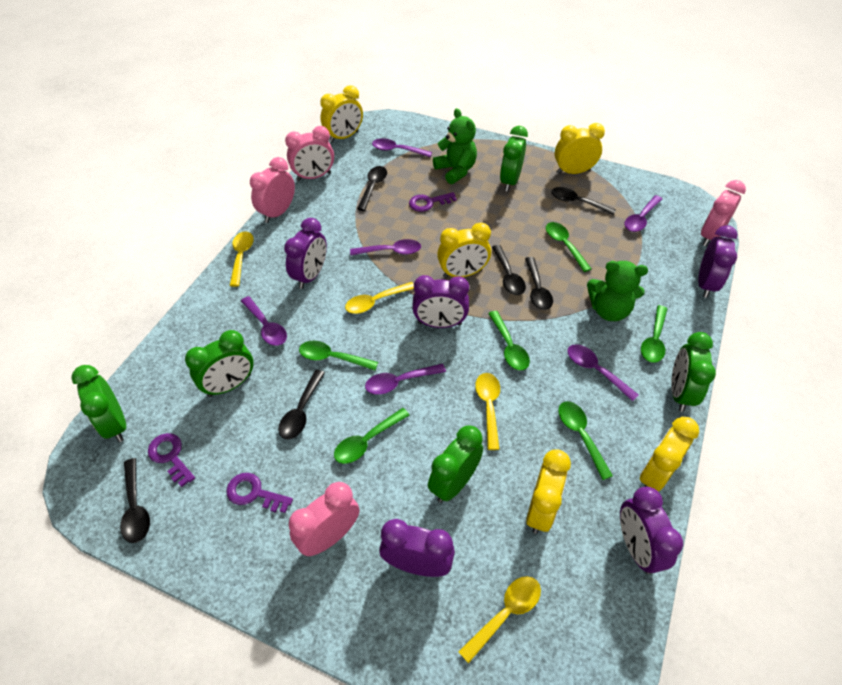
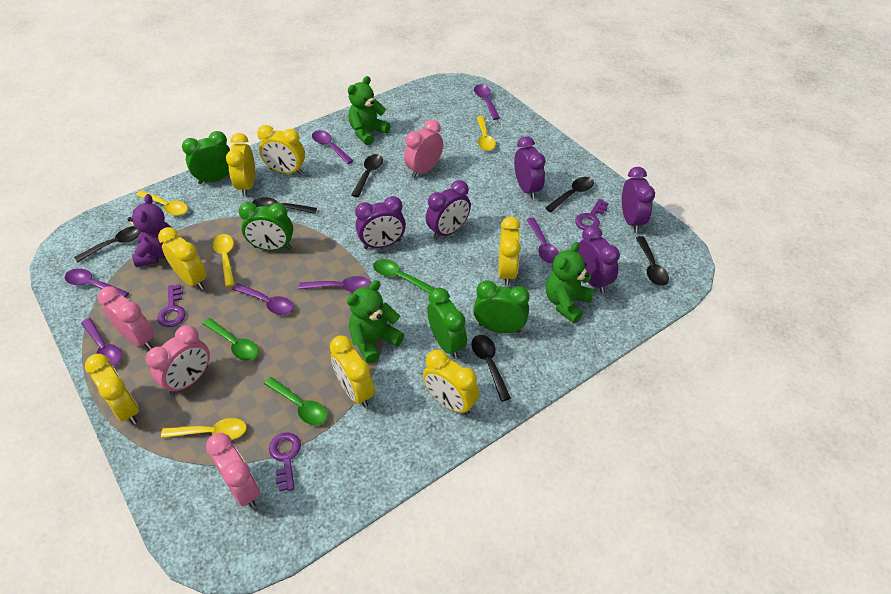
green clock: [71,365,126,442] [185,330,253,397] [428,425,483,503] [500,126,528,191] [671,332,716,412] = 5 -> [182,131,230,184] [239,202,293,251] [427,288,467,359] [473,280,530,333] = 4
green spoon: [299,341,378,371] [334,408,409,464] [488,311,530,371] [546,222,592,272] [558,401,613,480] [641,305,667,363] = 6 -> [203,318,259,361] [264,377,328,425] [373,259,435,294] = 3
green teddy bear: [433,108,477,184] [587,261,648,321] = 2 -> [347,280,404,363] [348,76,391,145] [546,242,594,323] = 3
purple spoon: [241,296,287,346] [350,239,421,256] [365,364,446,395] [372,138,432,157] [568,344,639,402] [624,195,662,232] = 6 -> [65,268,129,298] [81,318,122,367] [232,283,294,315] [299,276,371,292] [312,130,353,164] [474,84,500,120] [526,217,559,264] = 7
purple teddy bear: none = 0 -> [127,194,171,267] = 1
yellow clock: [320,85,363,143] [437,222,491,278] [526,450,571,534] [555,123,605,174] [640,417,699,492] = 5 -> [85,354,139,424] [158,227,207,290] [226,133,255,197] [257,125,305,174] [330,335,375,407] [423,350,479,415] [499,217,521,286] = 7

